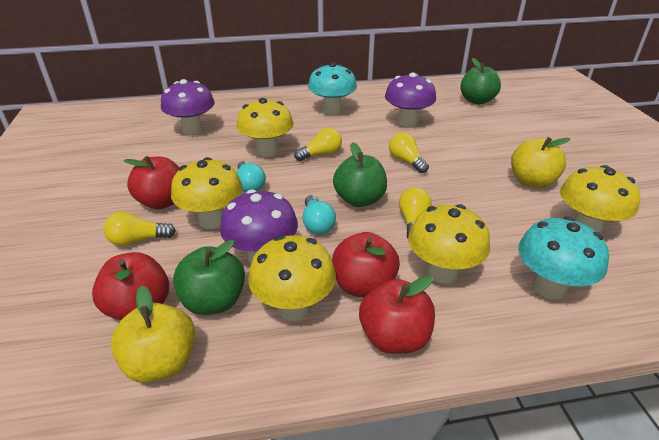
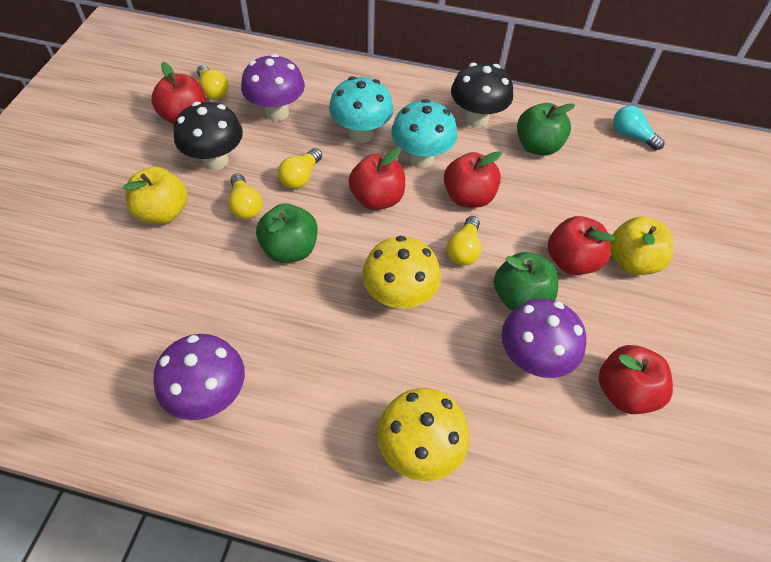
black mushroom: none = 0 -> [174,102,243,170] [451,62,513,128] = 2
red apple: [92,252,169,320] [124,156,179,210] [332,232,400,297] [359,276,435,354] = 4 -> [151,62,206,125] [348,148,405,210] [444,151,502,208] [548,216,615,275] [598,345,673,414] = 5
turquoise light bulb: [236,161,266,192] [303,195,336,234] = 2 -> [613,106,665,150] = 1
yellow mushroom: [171,157,243,229] [237,98,294,157] [248,235,336,321] [408,204,490,284] [560,165,640,234] = 5 -> [362,236,441,310] [377,388,470,481] = 2

